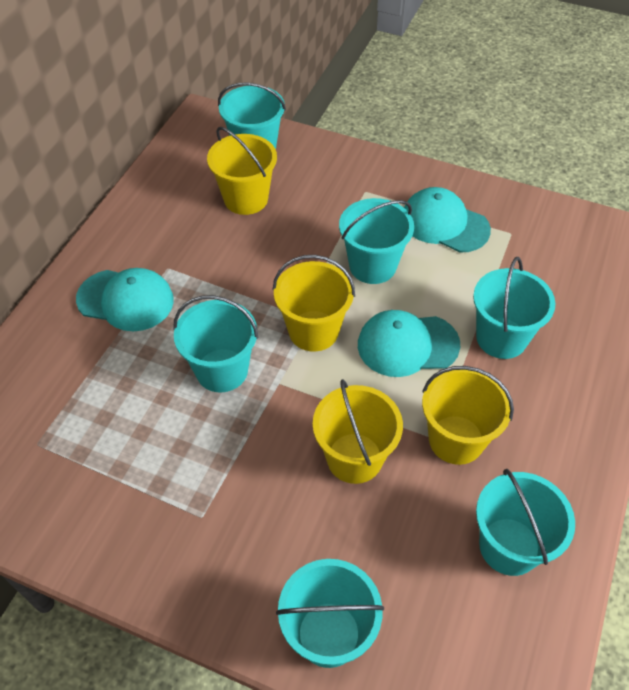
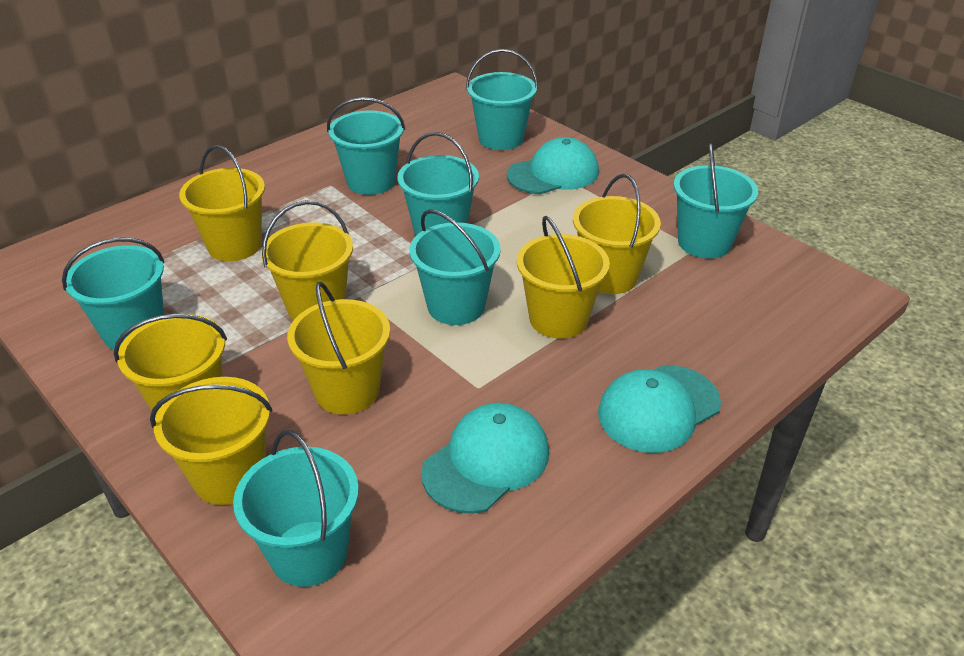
turquoise bucket: [173,295,259,392] [218,82,286,149] [276,559,384,668] [339,198,414,284] [473,257,556,359] [476,469,575,576] = 6 -> [62,237,164,350] [233,430,359,587] [327,97,405,195] [397,132,479,236] [409,209,501,325] [466,49,538,150] [673,143,758,258] = 7
yellow bucket: [207,127,277,215] [272,255,355,351] [313,379,403,484] [422,366,514,465] = 4 -> [114,314,227,414] [150,377,272,505] [179,145,265,261] [261,200,353,320] [287,282,390,415] [517,216,610,338] [573,174,661,294] = 7

